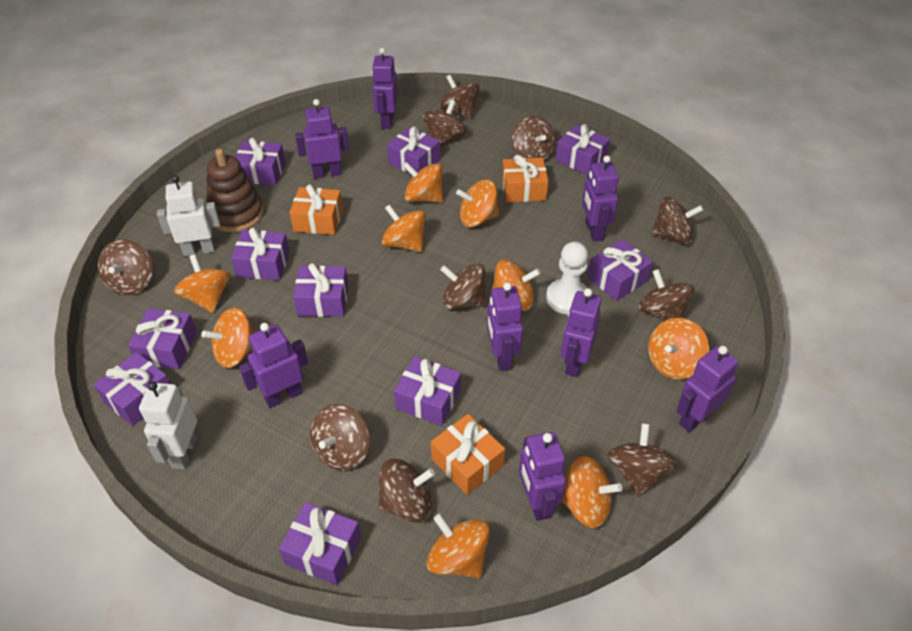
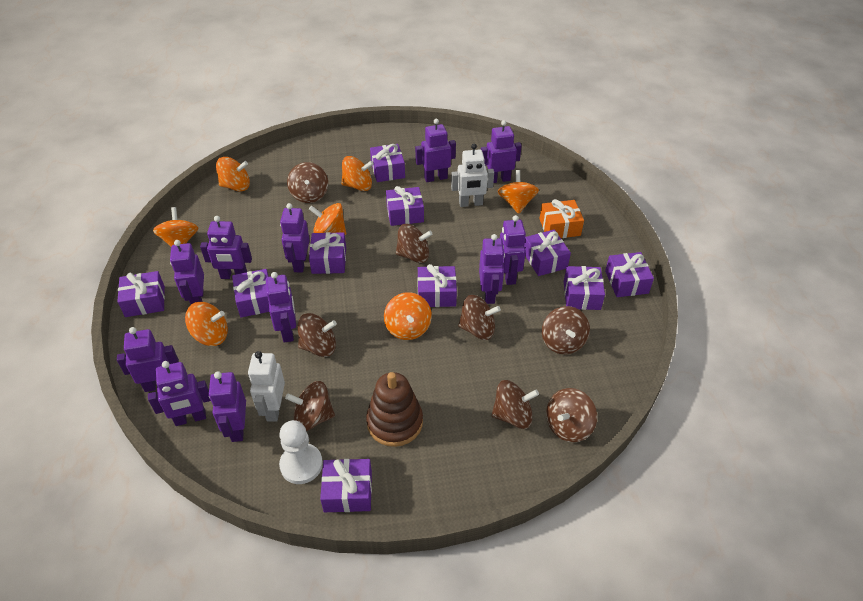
brown spinning top: [98,239,153,295] [310,404,370,470] [378,459,435,523] [423,100,466,146] [439,75,479,119] [440,263,487,310] [512,116,556,162] [607,423,677,496] [638,269,694,321] [651,197,704,245] = 10 -> [285,381,335,431] [287,162,328,203] [297,313,337,357] [396,224,432,263] [458,295,501,340] [491,380,539,429] [542,306,590,354] [546,388,597,442] = 8
orange gift: [290,184,343,235] [431,414,505,495] [502,155,548,202] = 3 -> [540,199,584,238] = 1
orange spinning top: [174,254,231,313] [201,308,255,368] [382,204,426,252] [403,162,443,203] [427,514,490,578] [456,179,499,227] [490,259,541,311] [562,456,622,528] [648,318,709,379] = 9 -> [153,207,198,247] [185,302,228,346] [216,157,250,192] [309,203,346,235] [342,156,374,191] [384,292,432,340] [498,170,539,214] = 7
purple robot: [239,323,308,408] [295,99,349,179] [372,48,398,129] [487,282,523,371] [519,432,566,521] [561,288,601,377] [582,156,619,242] [677,346,738,432] = 8 -> [117,327,179,392] [148,361,211,426] [170,240,204,305] [200,216,252,279] [209,371,246,442] [266,272,296,343] [280,203,310,273] [415,119,456,182] [479,234,505,304] [481,120,522,183] [500,215,526,285] = 11

